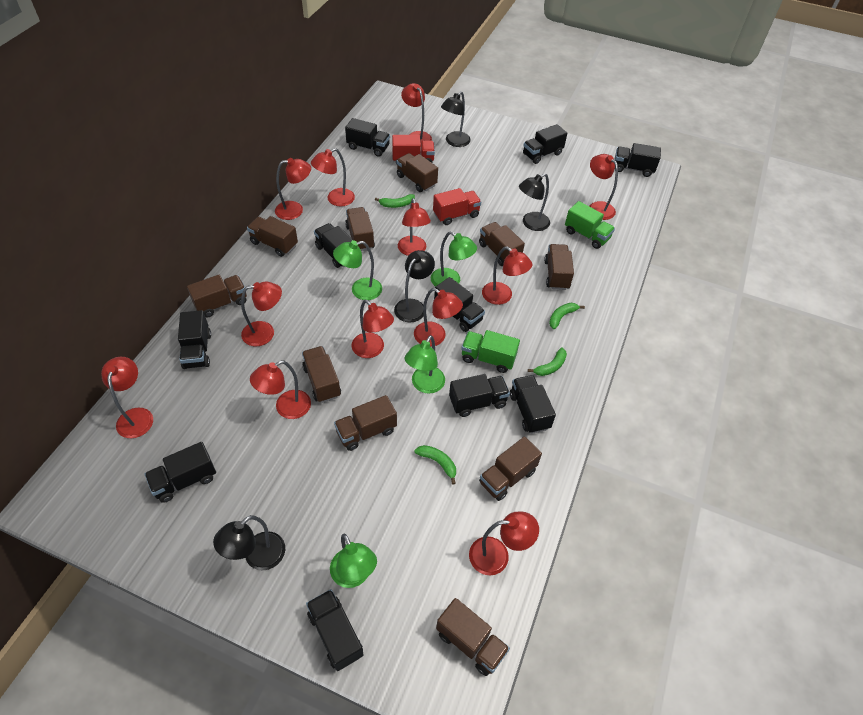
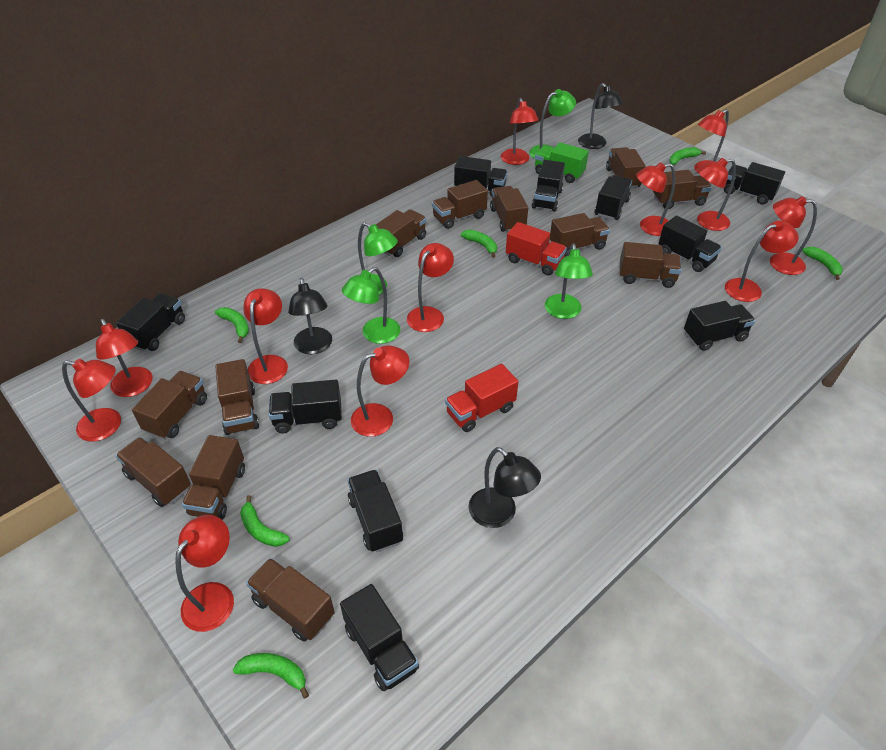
black lamp: [213,515,285,570] [394,250,435,323] [441,91,471,147] [519,173,550,231] = 4 -> [288,278,332,354] [469,447,541,528] [578,83,623,149] = 3
brown truck: [187,275,247,317] [247,216,298,257] [302,346,341,403] [334,395,397,451] [345,207,375,251] [396,153,438,192] [436,598,510,676] [479,222,525,266] [479,437,542,501] [544,244,574,290] = 10 -> [116,437,191,507] [132,371,207,439] [182,435,245,520] [215,359,259,435] [246,558,335,641] [376,209,426,257] [432,180,488,229] [490,186,528,232] [550,213,610,257] [606,147,646,189] [620,242,682,288] [653,170,712,209] = 12
green banana: [375,194,415,208] [414,445,456,485] [528,348,567,376] [549,303,585,329] = 4 -> [215,307,249,343] [233,653,309,699] [240,495,290,547] [461,230,497,258] [669,147,706,165] [802,247,843,280] = 6
green truck: [461,330,520,373] [565,201,615,249] = 2 -> [535,142,589,183] = 1

